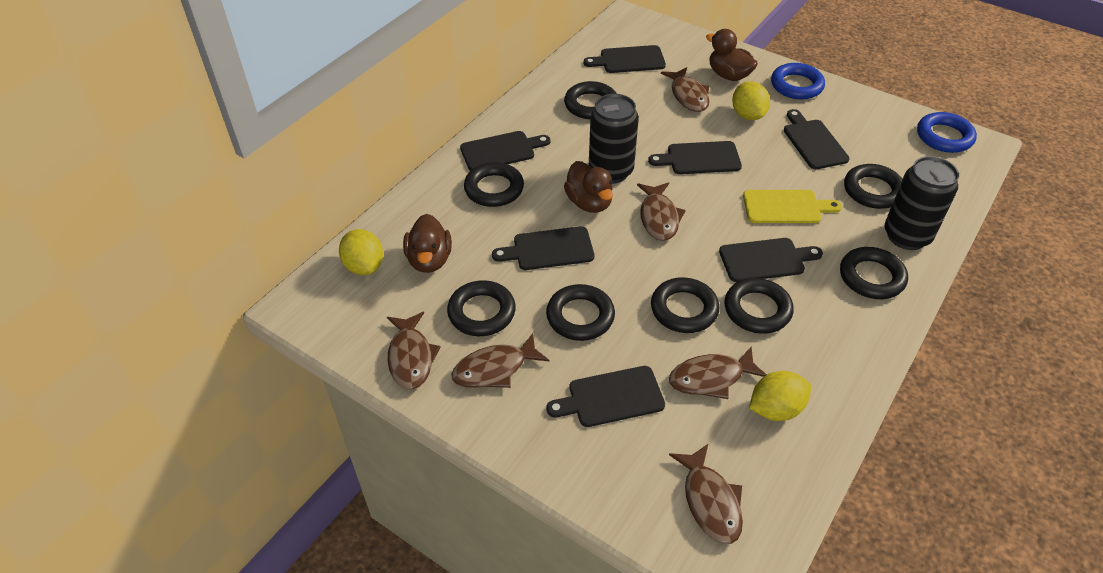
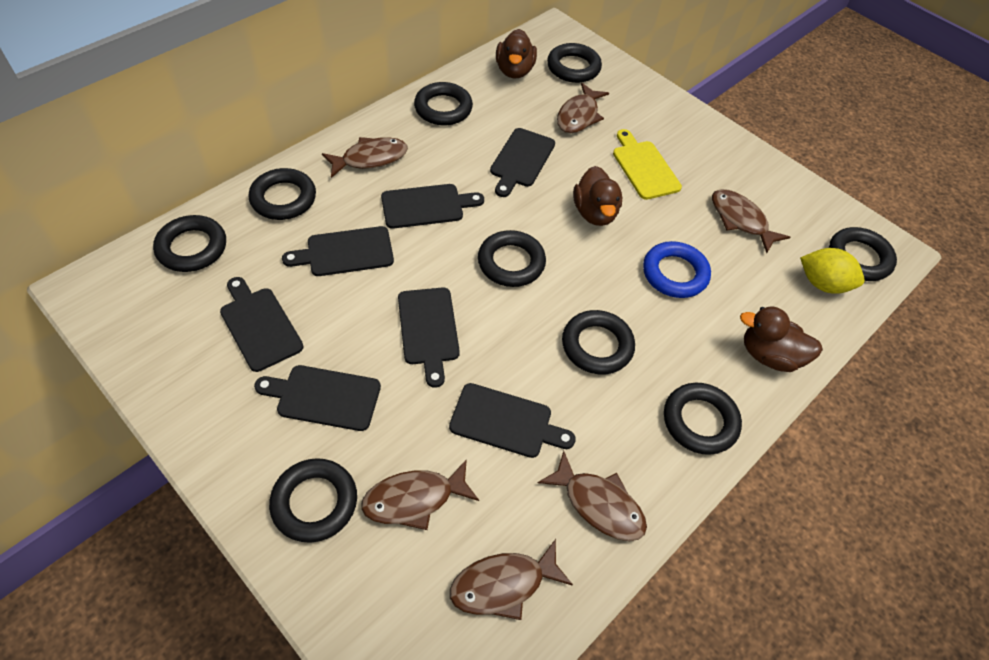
black can: [589,94,639,184] [885,156,959,250] = 2 -> none = 0
black ring: [447,280,516,336] [464,162,524,207] [546,284,615,341] [564,81,617,119] [651,277,719,333] [724,278,793,334] [840,247,908,299] [844,164,902,209] = 8 -> [153,215,226,272] [249,168,316,220] [269,458,357,543] [414,82,473,125] [478,230,546,287] [547,43,602,83] [562,310,635,375] [664,383,742,455] [829,227,897,281] = 9
blue ring: [771,63,825,99] [917,112,977,153] = 2 -> [643,241,711,298] = 1
yellow lemon: [339,229,383,275] [732,81,770,120] [749,371,811,421] = 3 -> [800,248,865,294] = 1

